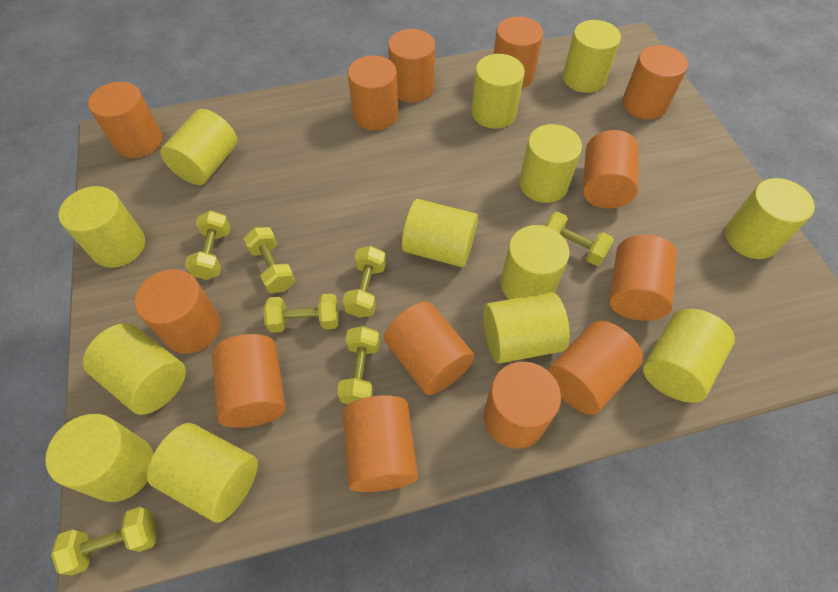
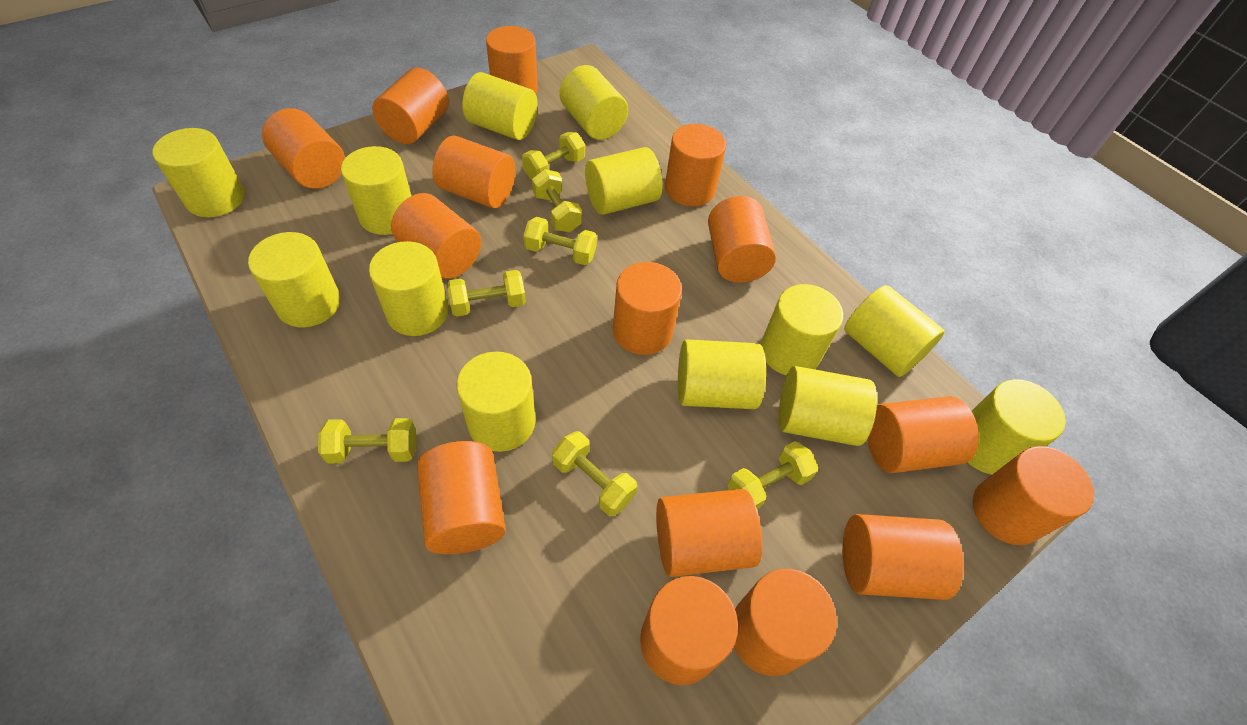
orange cylinder: [88,82,162,158] [135,269,221,354] [212,334,286,428] [343,395,418,492] [348,55,398,131] [384,302,474,395] [388,29,435,102] [483,362,561,449] [494,17,543,88] [548,321,643,415] [583,130,639,209] [609,235,677,321] [622,45,688,120] = 13 -> [262,108,345,189] [372,68,449,144] [391,193,481,279] [417,441,506,554] [432,136,515,208] [486,26,538,94] [613,262,682,355] [640,576,738,685] [656,489,762,577] [665,124,726,207] [708,196,776,283] [734,569,837,676] [842,514,964,600] [867,396,979,473] [973,446,1094,545] = 15

